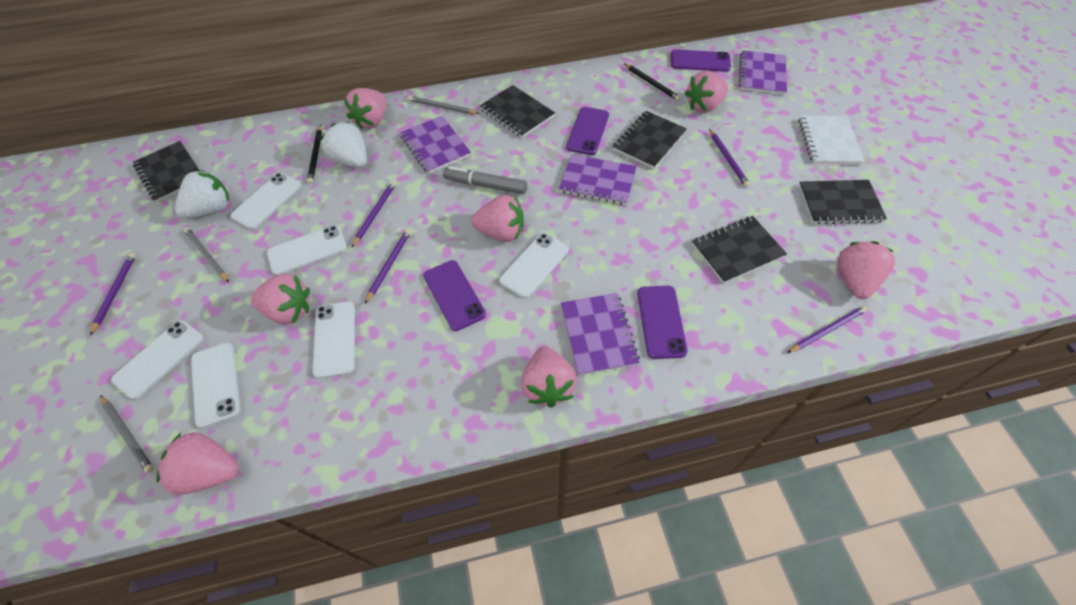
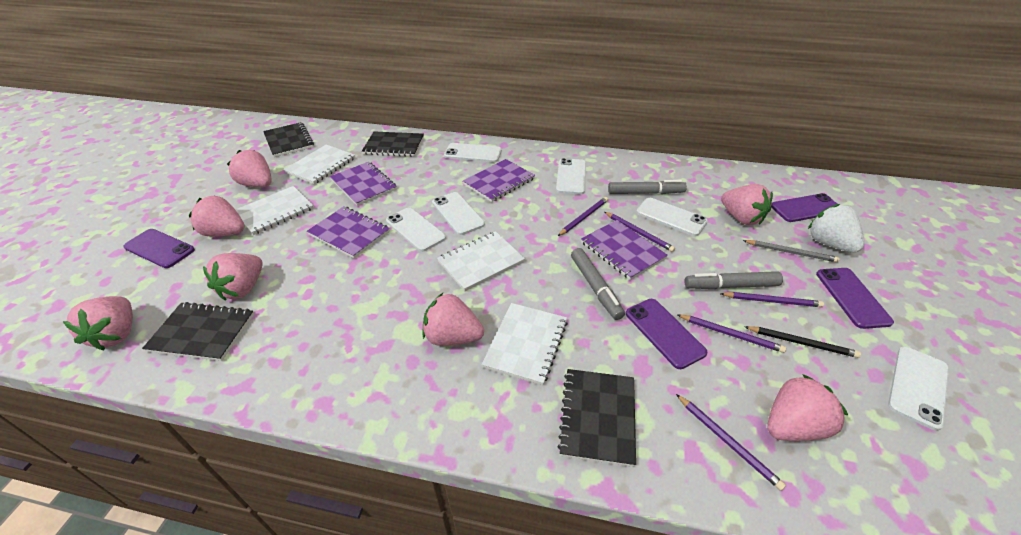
black notebook: [132,141,200,202] [480,85,555,138] [613,111,687,169] [692,216,787,284] [799,180,887,224] = 5 -> [142,302,254,361] [263,122,314,157] [362,132,424,157] [558,369,636,467] = 4
black pencil: [307,125,322,184] [624,64,680,101] = 2 -> [744,326,861,358] = 1
grey marker: [443,166,527,194] = 1 -> [571,248,625,320] [608,180,687,194] [685,271,783,289] = 3
grey pencil: [100,395,154,473] [184,227,229,283] [408,96,479,114] = 3 -> [743,240,840,263] = 1
white notebook: [798,115,865,164] = 1 -> [236,186,314,235] [284,144,355,184] [437,231,525,291] [482,303,568,385] = 4
white strawberry: [175,170,229,218] [320,121,367,168] = 2 -> [808,204,864,253] = 1

